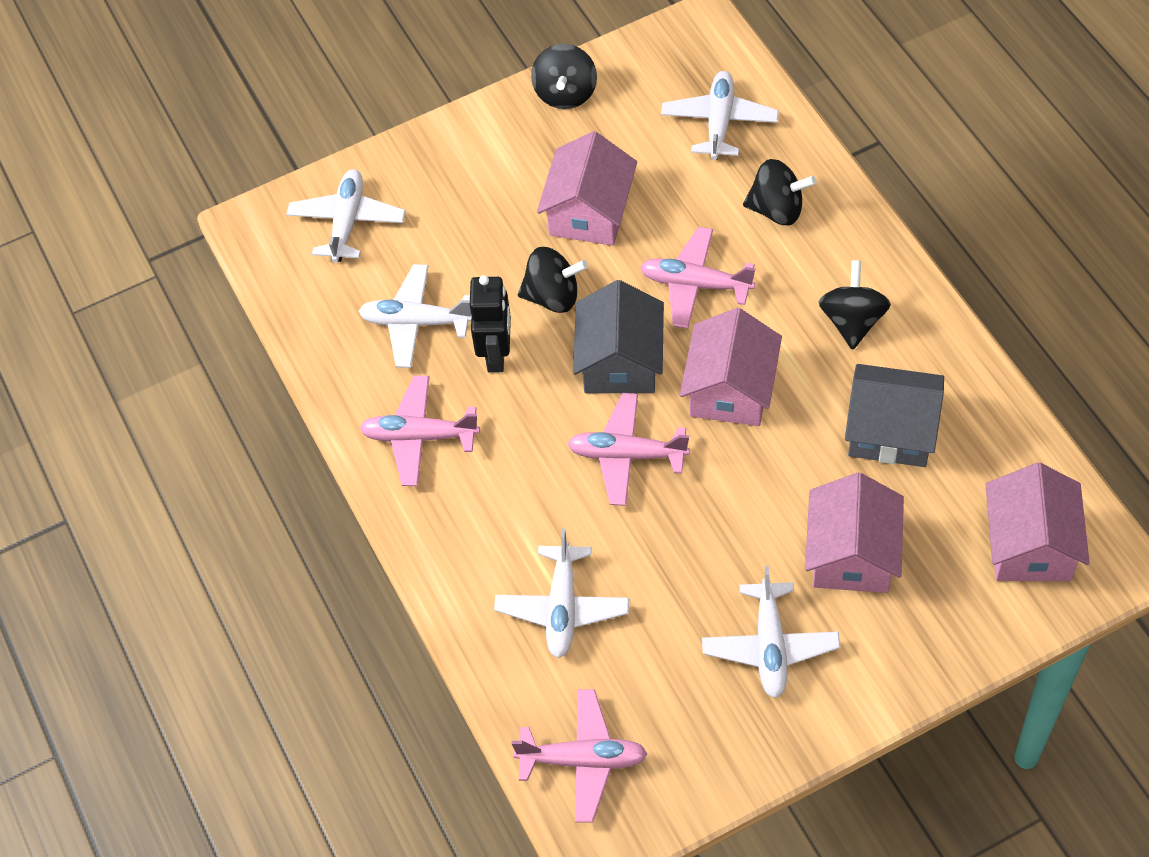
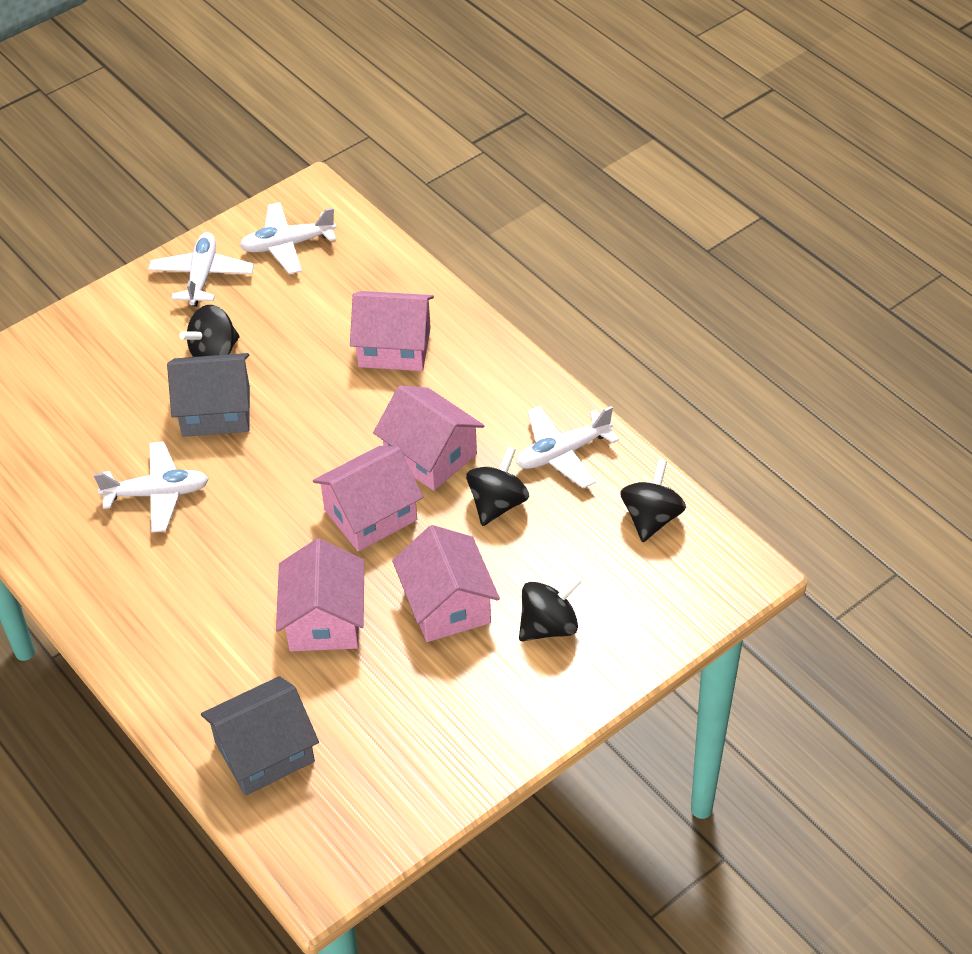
black robot: [470,275,511,373] = 1 -> none = 0
pink house: [537,131,637,246] [680,308,782,426] [805,473,904,593] [986,463,1090,581] = 4 -> [276,538,364,651] [313,446,423,551] [350,291,434,371] [373,385,484,491] [392,525,500,642] = 5
pink plane: [360,376,480,486] [511,689,647,823] [567,393,690,506] [640,227,755,329] = 4 -> none = 0
white plane: [286,169,406,262] [359,264,471,368] [494,529,629,658] [661,71,779,160] [702,566,840,698] = 5 -> [94,441,209,533] [148,232,254,307] [240,202,336,274] [516,406,619,488] = 4

